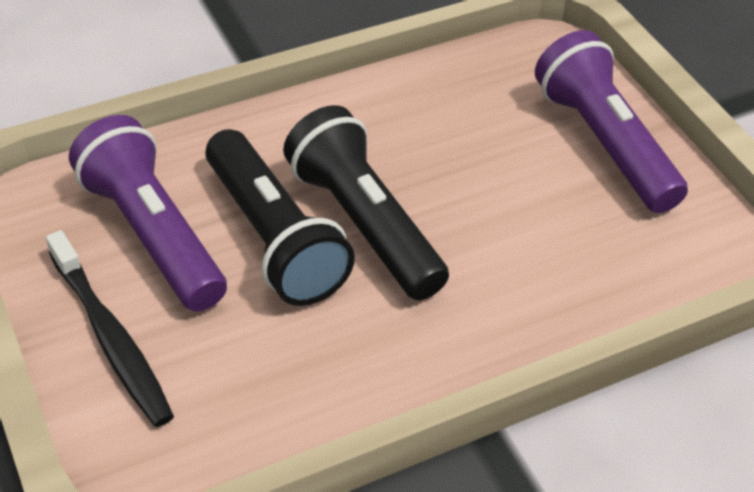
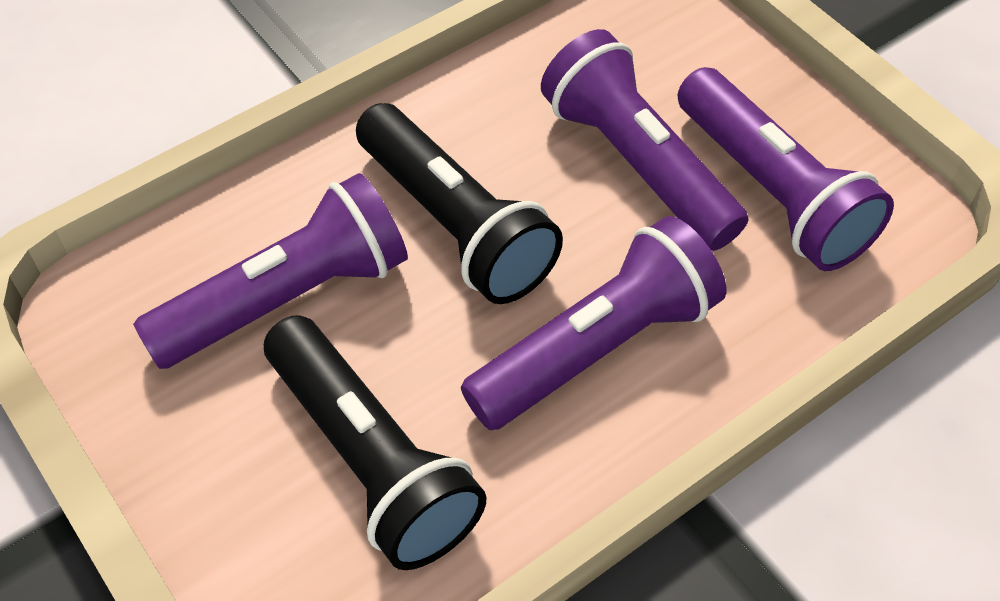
black toothbrush: [46,230,174,427] = 1 -> none = 0
purple flashlight: [69,115,227,312] [535,30,688,213] = 2 -> [133,173,408,369] [461,216,726,430] [541,29,748,251] [678,67,894,271] = 4

